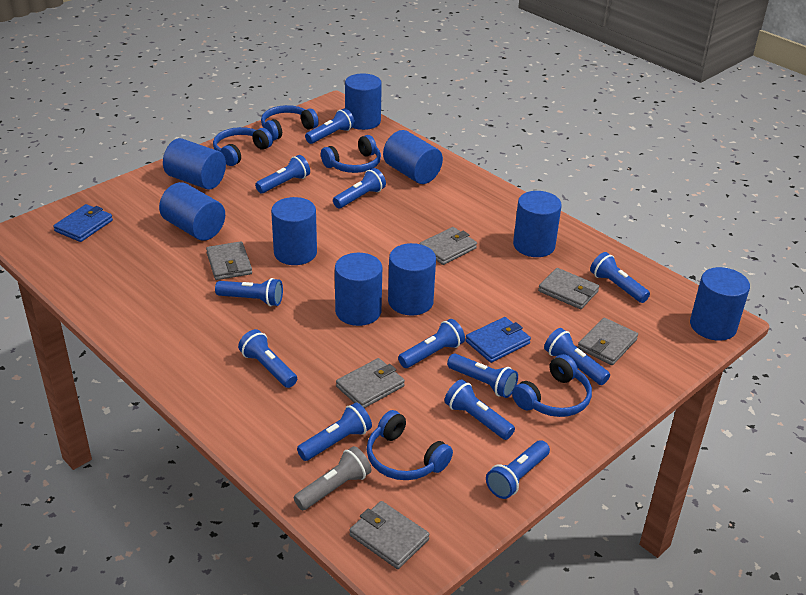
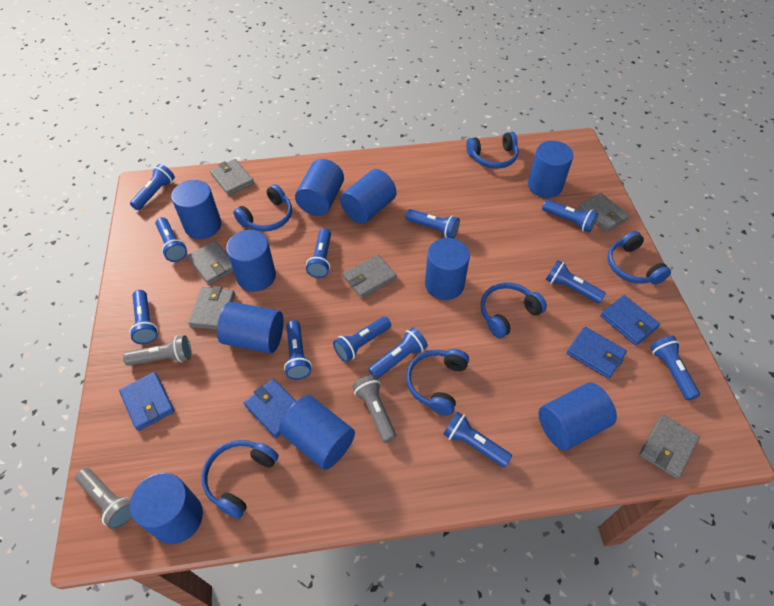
blue cylinder: [159,182,225,241] [163,138,226,190] [271,197,317,265] [335,253,382,326] [345,73,382,130] [383,130,443,184] [388,243,436,316] [513,191,562,257] [690,267,750,341] = 9 -> [130,473,203,544] [171,180,221,239] [217,302,284,354] [226,230,276,292] [279,395,355,470] [295,159,344,216] [340,169,397,224] [425,238,470,300] [528,141,574,198] [538,383,617,451] = 10
blue headphones: [213,127,273,166] [261,105,319,141] [321,135,381,173] [366,410,453,480] [512,354,592,417] = 5 -> [202,440,278,519] [233,184,292,232] [406,349,469,415] [466,132,519,169] [481,282,547,338] [607,231,671,285] = 6
blue wallet: [53,204,113,242] [466,317,531,363] = 2 -> [119,372,175,431] [244,379,296,438] [567,327,627,379] [600,295,660,346] = 4
grey flashlight: [294,446,371,510] = 1 -> [75,468,132,530] [123,335,191,366] [352,375,396,443] = 3

